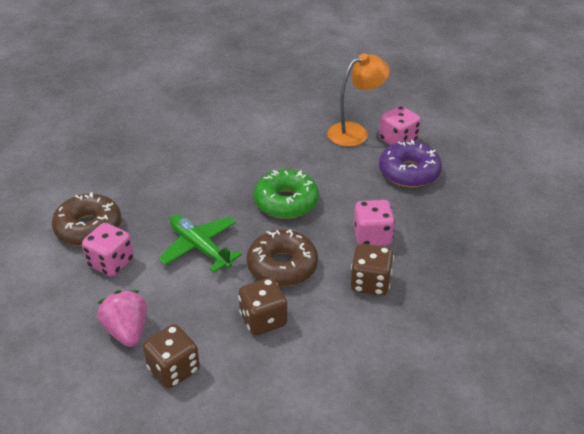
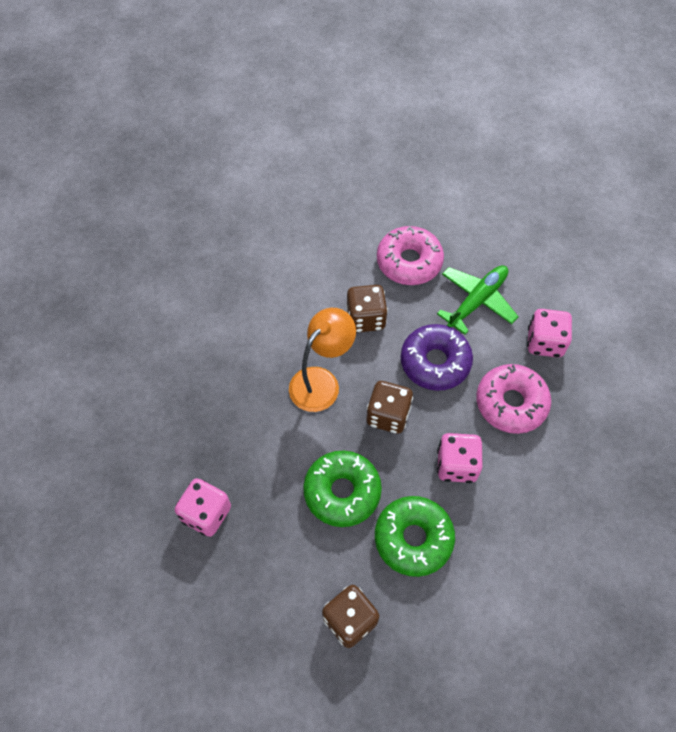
brown donut: [52,192,121,246] [247,229,318,287] = 2 -> none = 0
green donut: [254,169,319,219] = 1 -> [303,450,382,527] [375,496,455,577] = 2
pink donut: none = 0 -> [377,226,444,285] [476,364,551,434] = 2
pink strawberry: [97,290,147,347] = 1 -> none = 0

